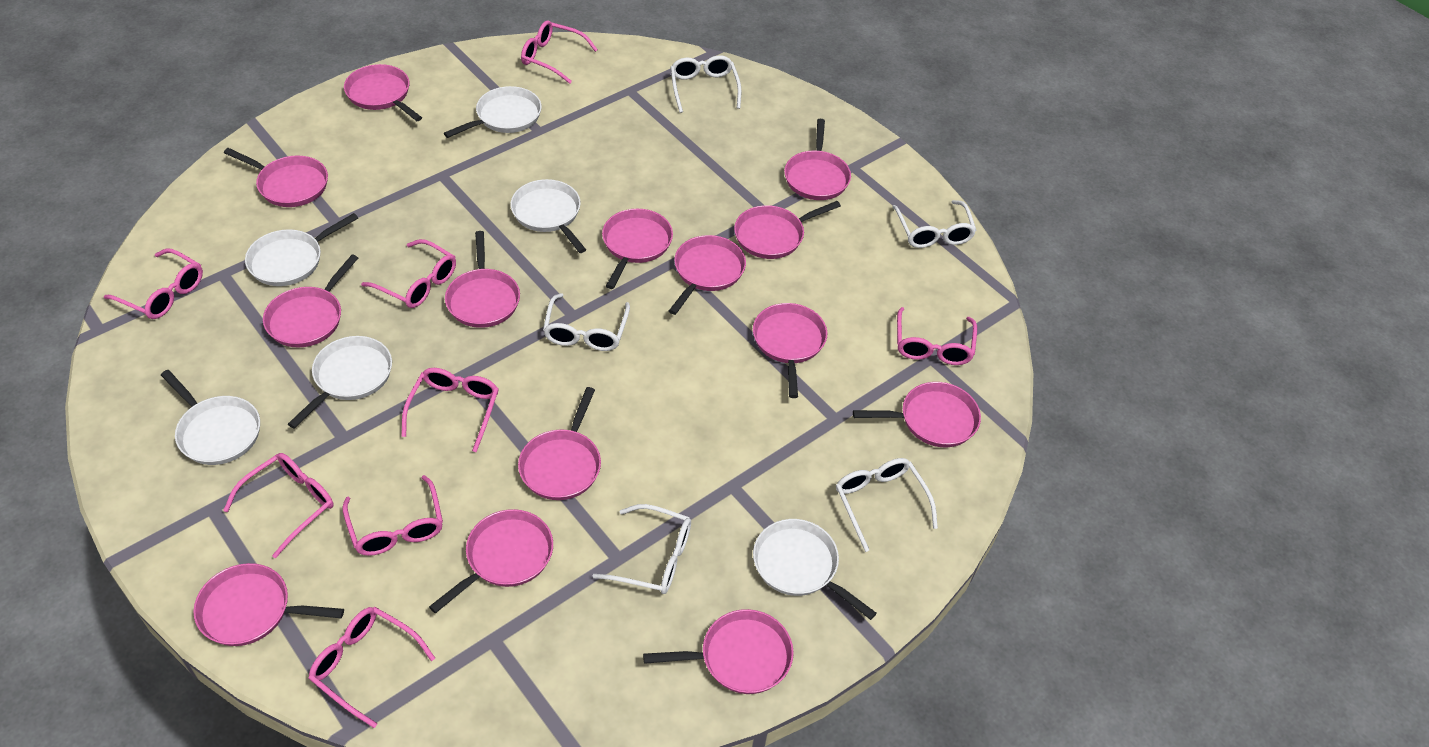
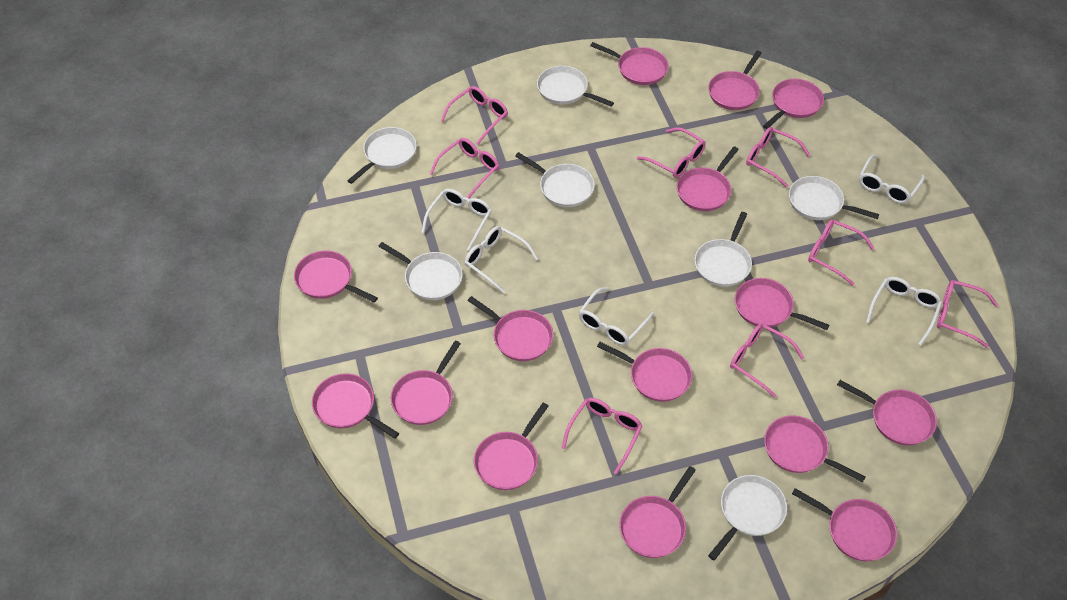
pink pan: [193,563,344,646] [224,148,328,207] [263,255,358,347] [344,64,422,121] [429,509,553,613] [445,231,520,328] [518,387,601,500] [602,209,673,289] [643,609,794,694] [669,235,746,315] [734,201,841,259] [753,303,827,398] [784,119,851,200] [853,382,981,447] = 14 -> [294,250,378,303] [312,373,399,439] [391,341,461,425] [468,296,553,361] [474,402,549,490] [590,42,669,85] [597,342,692,402] [619,466,696,558] [677,146,739,211] [708,51,762,110] [735,278,829,330] [763,79,824,129] [764,415,865,482] [792,488,897,561] [837,380,937,446] = 15
white pan: [161,370,260,465] [245,213,358,286] [288,336,392,429] [444,86,542,138] [511,179,586,253] [753,519,877,620] = 6 -> [347,127,417,184] [378,242,463,300] [515,152,595,207] [537,66,614,107] [695,212,752,287] [708,475,787,560] [789,176,879,220] = 7

